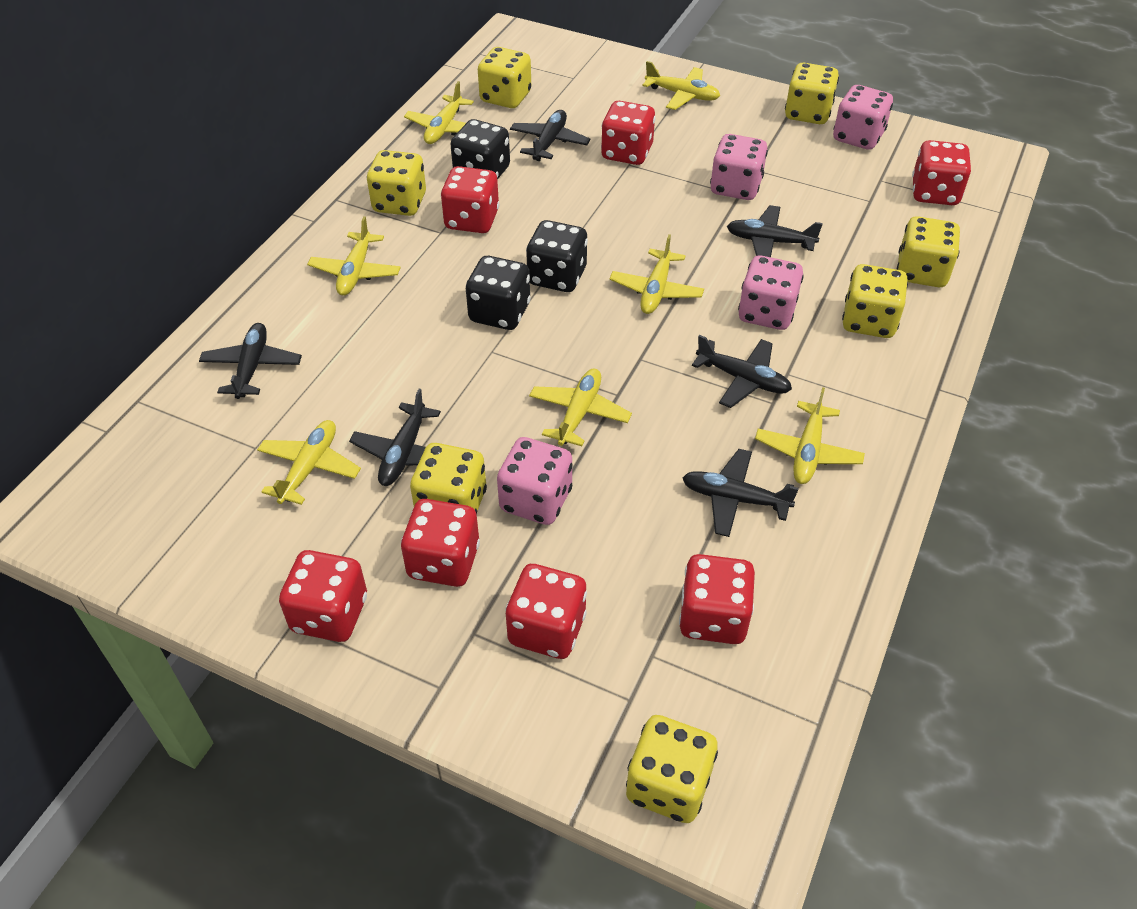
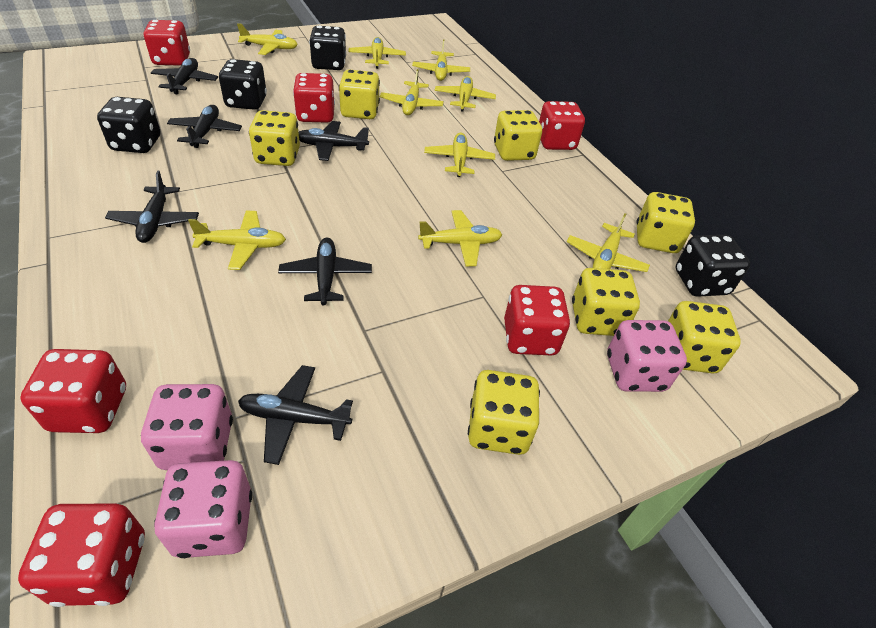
black dice: [451,119,510,179] [466,256,531,330] [526,220,588,292] = 3 -> [97,97,160,153] [219,59,267,110] [309,26,346,70] [676,235,750,297] = 4
pink dice: [497,437,573,525] [710,134,768,200] [738,255,804,330] [833,85,893,150] = 4 -> [141,384,233,470] [154,460,252,558] [607,320,687,392] = 3
red dice: [279,550,367,642] [401,499,480,587] [441,166,499,233] [505,564,587,659] [601,101,655,165] [679,554,755,644] [912,140,971,205] = 7 -> [18,503,145,607] [20,349,126,433] [143,20,190,66] [293,73,335,123] [504,285,570,356] [539,101,585,150] = 6
yellow plane: [257,420,361,505] [307,216,401,296] [404,81,474,144] [529,368,632,446] [609,234,704,314] [643,61,720,110] [755,387,865,484] = 7 -> [188,210,286,270] [237,23,298,55] [348,37,406,69] [380,69,444,115] [412,39,470,81] [418,210,502,267] [424,132,495,177] [434,76,496,111] [567,213,650,272] = 9

